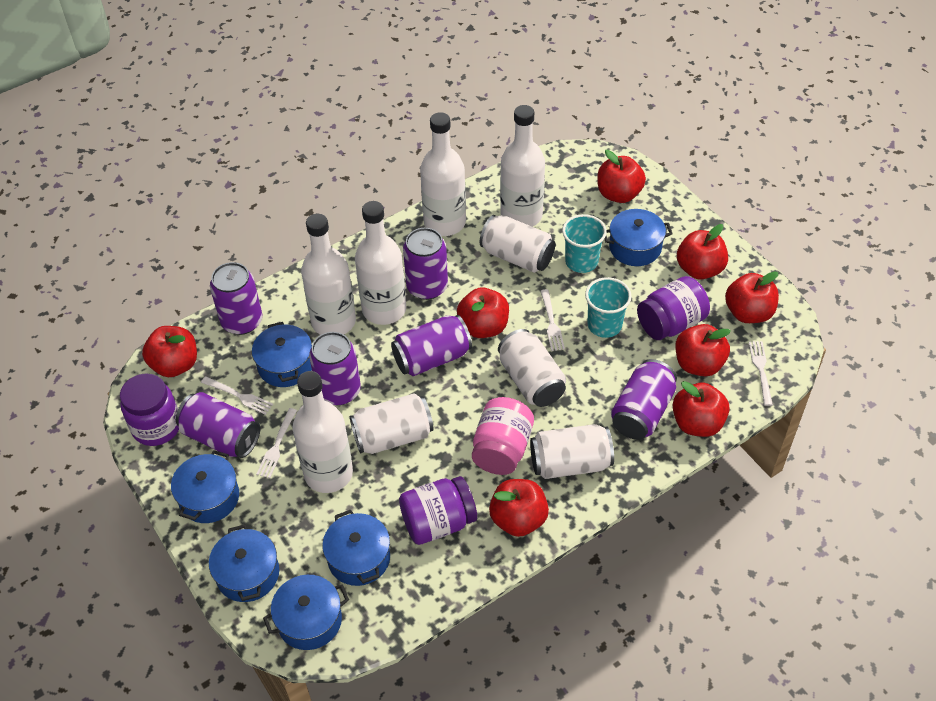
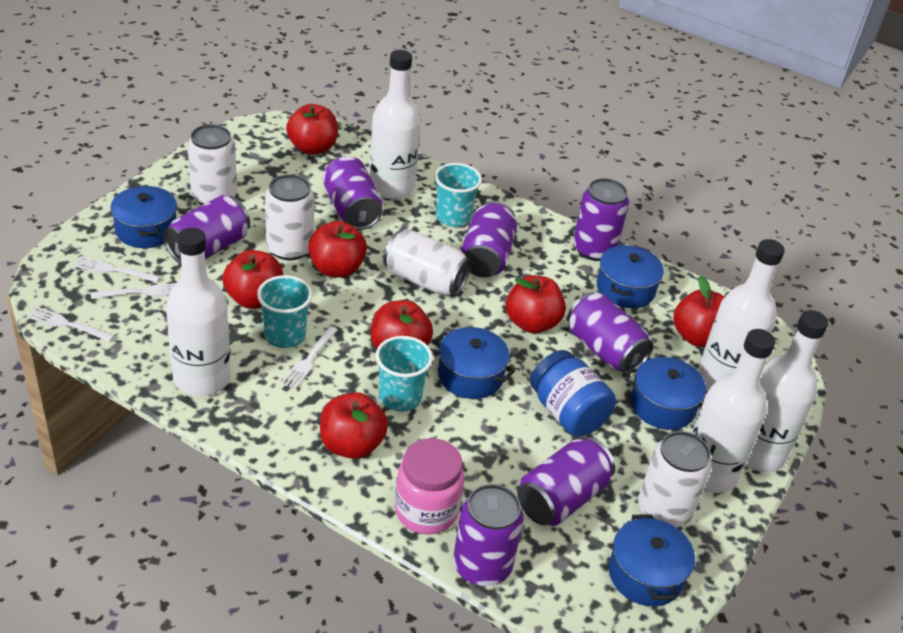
blue jar: none = 0 -> [530,350,616,437] = 1
blue pot: [171,450,239,523] [209,524,279,602] [252,322,312,387] [263,575,349,650] [322,509,390,586] [605,209,673,266] = 6 -> [110,185,177,248] [433,327,515,399] [597,245,664,308] [609,514,695,606] [625,357,708,430] = 5
purple can: [176,392,260,458] [210,262,262,335] [309,332,361,405] [391,315,472,376] [403,228,448,300] [611,359,677,440] = 6 -> [163,195,250,264] [323,156,382,230] [453,484,524,586] [461,201,517,277] [518,437,615,526] [567,292,654,374] [573,178,629,261] = 7
purple jar: [120,373,179,446] [399,476,477,545] [637,276,710,340] = 3 -> none = 0
red apple: [142,326,197,377] [457,287,509,338] [489,479,549,537] [597,150,646,203] [673,381,730,437] [675,324,731,377] [677,224,728,280] [725,271,779,323] = 8 -> [222,250,283,309] [286,104,338,155] [308,221,367,278] [320,392,388,459] [371,300,433,349] [506,275,566,334] [673,276,724,347] = 7
turquoise cup: [562,214,607,273] [585,277,632,338] = 2 -> [257,275,313,348] [376,336,433,411] [435,163,482,227] = 3

